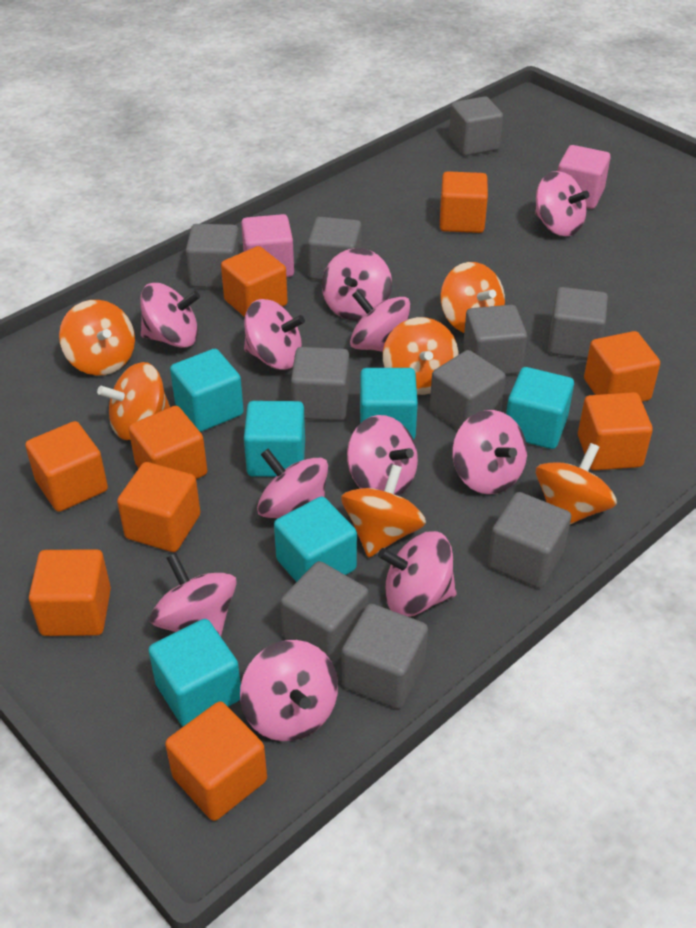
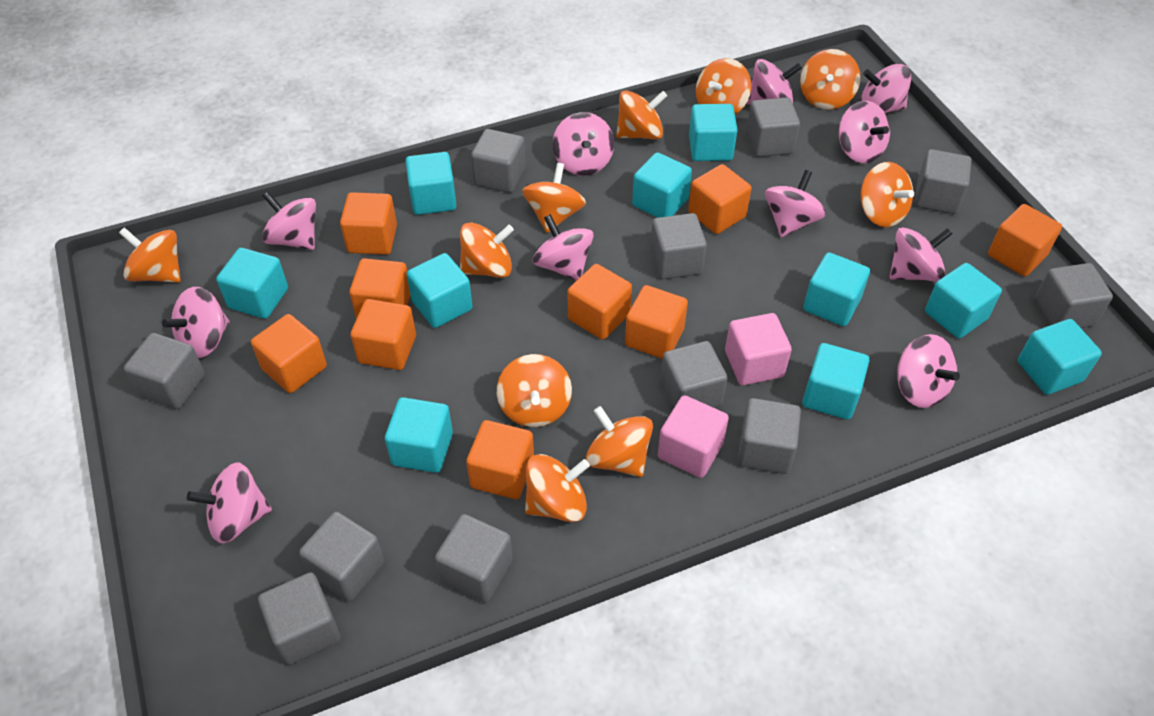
grey cube: [186,224,240,288] [280,561,369,665] [291,347,349,421] [308,217,362,280] [342,604,428,709] [430,350,506,430] [449,96,503,156] [463,305,527,375] [488,492,571,588] [548,287,608,359] = 10 -> [124,333,205,409] [258,572,341,665] [299,512,384,602] [435,514,513,603] [471,129,526,193] [650,213,707,279] [661,341,727,409] [738,398,801,474] [746,97,800,157] [914,149,972,214] [1034,263,1113,328] = 11
orange spinning top: [59,300,135,376] [97,362,170,440] [341,464,426,558] [383,317,459,395] [440,262,505,333] [536,443,617,524] = 6 -> [119,227,181,283] [460,223,514,278] [497,354,572,427] [522,163,586,233] [525,454,590,522] [586,406,653,477] [616,91,667,139] [696,58,751,114] [800,49,861,110] [861,162,914,227] = 10
turquoise cube: [148,619,241,726] [170,349,244,432] [244,401,305,477] [274,496,357,582] [360,368,418,440] [506,367,574,449] = 6 -> [216,248,288,319] [385,397,453,473] [406,152,457,215] [407,253,473,328] [632,152,692,218] [689,104,738,161] [802,343,869,420] [803,252,870,326] [925,263,1002,338] [1018,319,1102,395] = 10

